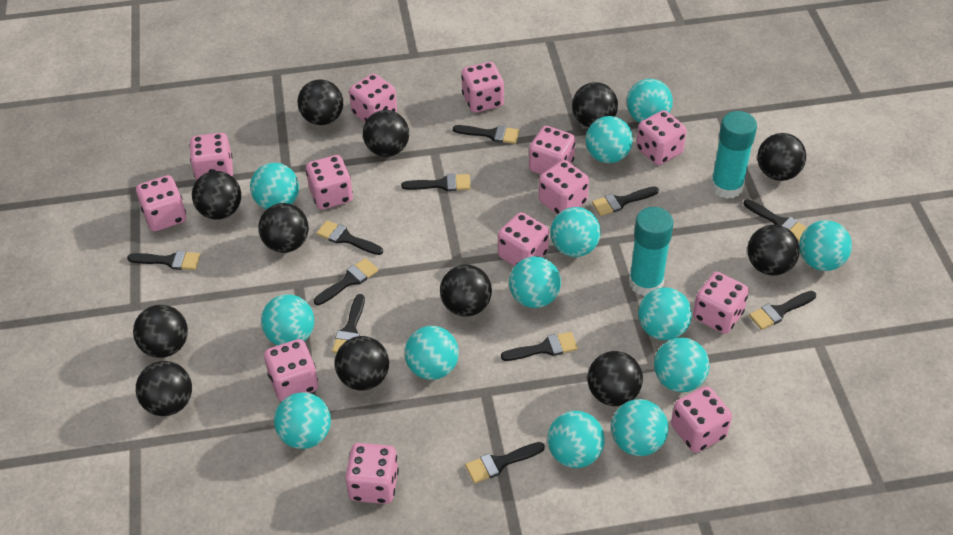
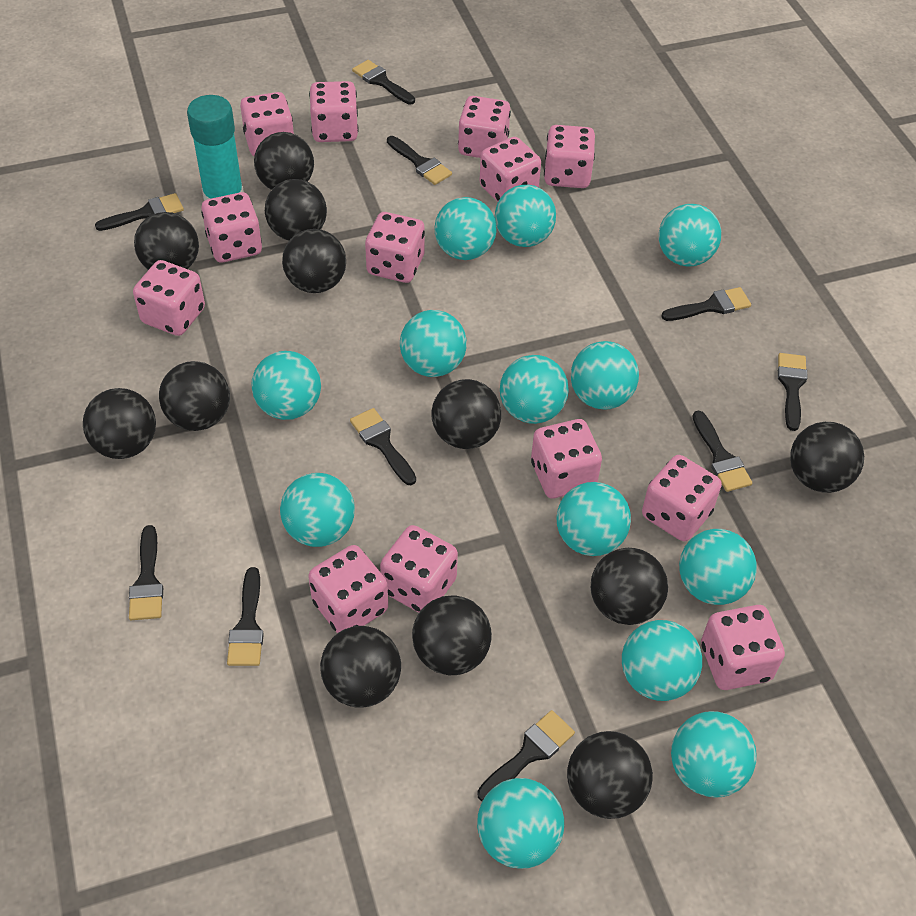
black brush: [127,251,200,270] [314,258,378,305] [316,220,383,255] [332,294,365,353] [401,174,470,192] [453,125,519,144] [465,442,545,483] [501,332,578,361] [592,186,659,216] [744,199,807,242] [749,291,816,330] = 11 -> [95,193,184,231] [129,525,163,620] [227,567,264,666] [350,408,416,485] [352,60,415,104] [387,136,452,185] [477,710,575,801] [661,287,751,321] [692,410,752,492] [778,353,807,431] = 10
turquoise glue stick: [629,207,674,296] [710,111,757,199] = 2 -> [187,95,244,201] = 1

